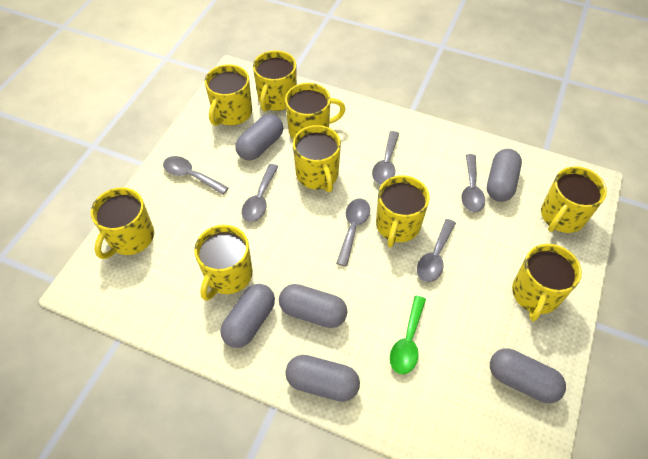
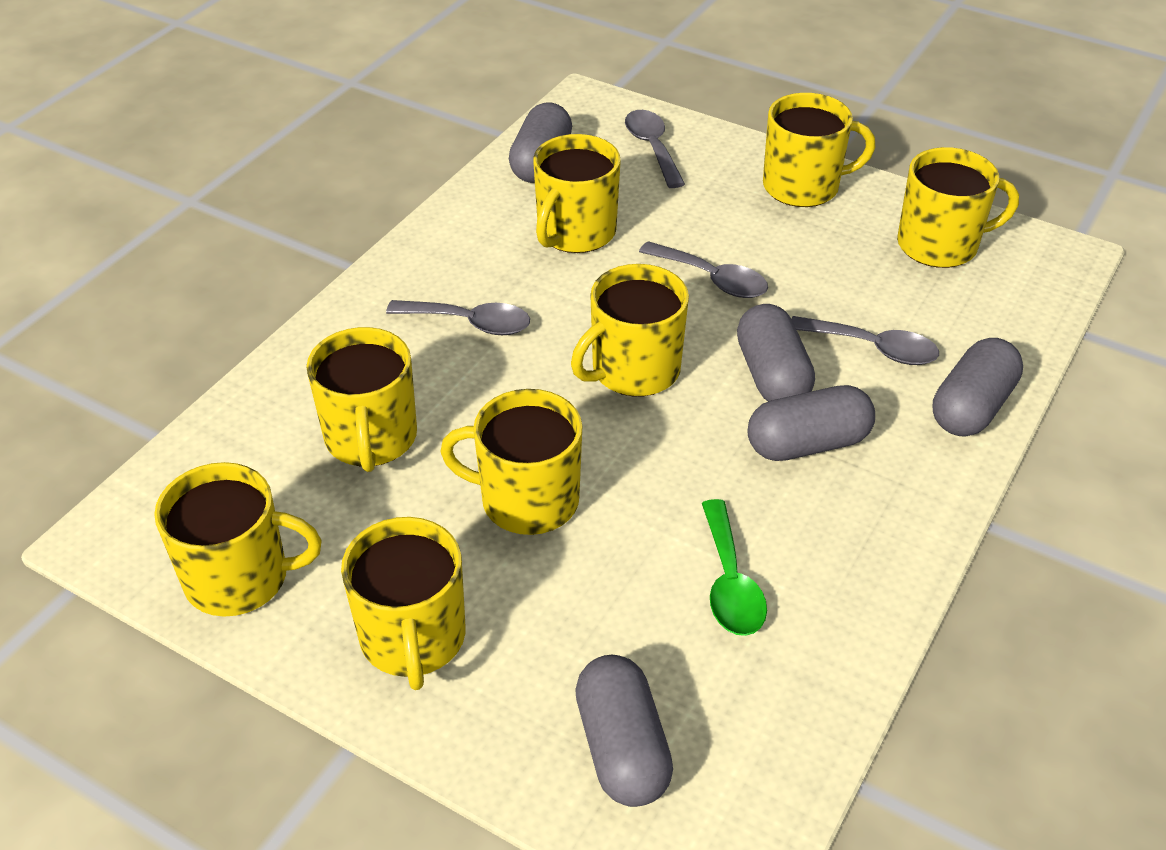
grey capsule: [220,284,275,348] [235,114,283,161] [279,284,347,328] [285,355,360,402] [487,149,522,202] [490,348,566,403] = 6 -> [509,103,572,183] [575,655,673,807] [737,304,815,401] [748,385,875,461] [933,338,1023,437] = 5
grey spoon: [163,156,229,195] [242,164,279,222] [336,198,370,266] [372,131,399,185] [417,219,456,282] [461,154,485,212] = 6 -> [386,300,530,335] [625,110,685,188] [639,241,768,298] [791,316,939,365] = 4
yellow mug: [91,187,154,259] [194,225,253,301] [205,64,252,126] [253,50,297,112] [285,83,346,140] [293,125,341,192] [376,175,430,248] [512,244,582,321] [541,166,607,233] = 9 -> [154,462,322,617] [306,327,417,472] [341,517,465,690] [440,389,582,535] [533,134,621,253] [571,264,689,396] [763,93,876,207] [897,147,1019,268] = 8

